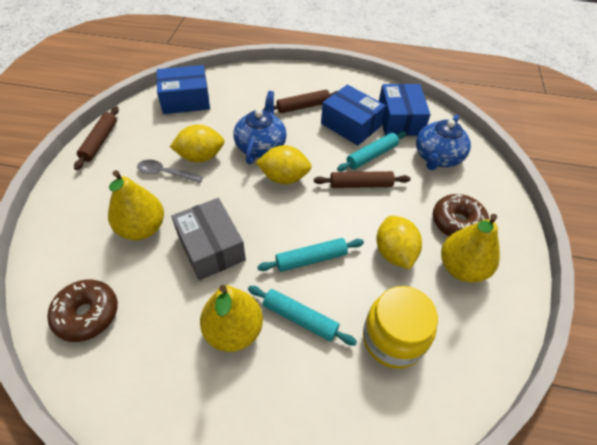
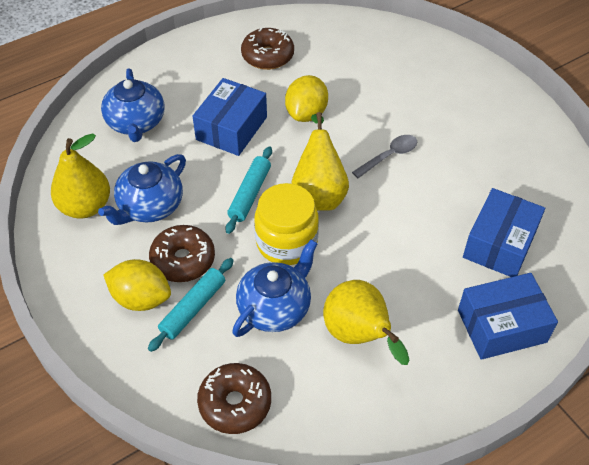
blue teapot: [233,91,286,164] [416,115,471,170] = 2 -> [98,154,186,225] [101,68,165,142] [232,240,318,337] = 3
brown donut: [47,280,118,342] [433,194,489,237] = 2 -> [149,225,215,282] [197,363,271,434] [241,28,294,70] = 3
brown rolling pin: [74,106,119,170] [263,90,337,113] [314,171,411,188] = 3 -> none = 0
grey box: [171,198,246,280] = 1 -> none = 0
turquoise rolling pin: [248,286,357,346] [257,238,364,272] [337,131,407,172] = 3 -> [148,258,234,352] [225,146,272,234] = 2
yellow lemon: [170,125,225,162] [256,145,312,184] [376,216,422,269] = 3 -> [103,259,171,311] [285,75,328,122] = 2

